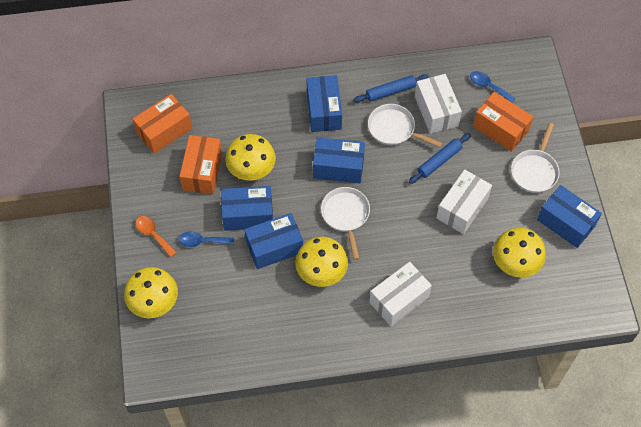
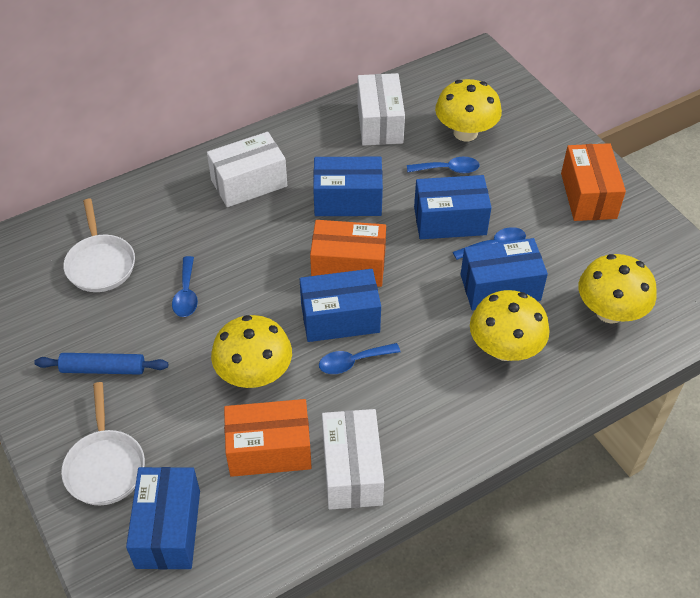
blue rolling pin: [353,74,429,103] [409,133,471,184] = 2 -> [34,353,168,375] = 1
blue spoon: [179,231,234,247] [470,71,516,103] = 2 -> [172,256,198,317] [319,343,401,374] [407,157,480,174] [453,227,526,260] = 4
orange spoon: [135,216,177,257] = 1 -> none = 0
white pan: [321,187,370,260] [368,104,443,148] [511,123,560,193] = 3 -> [61,382,145,505] [63,199,135,292] = 2

